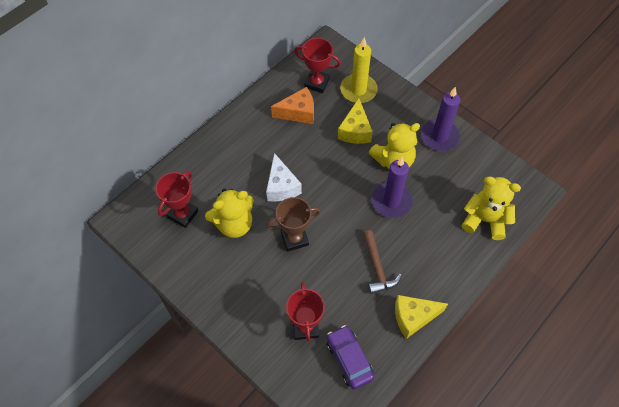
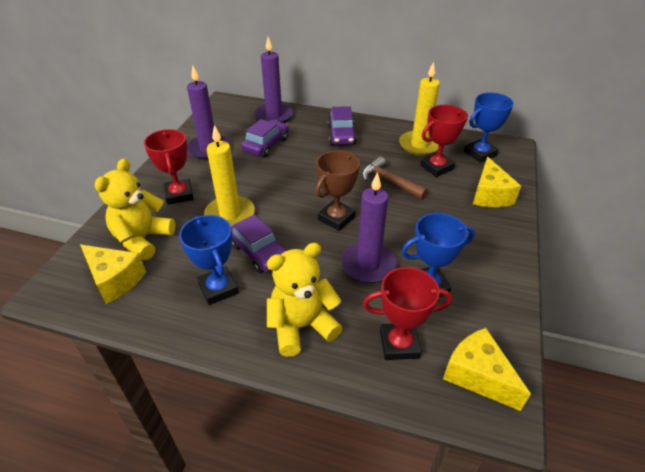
blue trophy: none = 0 -> [179,215,239,305] [401,213,475,297] [464,93,514,163] = 3
orange cheese: [271,87,314,124] = 1 -> none = 0
purple candle: [372,157,413,218] [421,87,460,151] = 2 -> [187,66,230,160] [255,37,293,123] [341,172,397,283] = 3
purple car: [327,325,374,389] = 1 -> [231,214,287,274] [241,119,289,157] [328,106,357,145] = 3
white cheese: [266,153,302,202] = 1 -> none = 0
yellow candle: [340,37,378,103] = 1 -> [204,125,255,227] [399,61,440,156] = 2
yellow cheese: [338,98,373,144] [395,295,448,339] = 2 -> [80,245,146,304] [443,328,531,411] [473,157,521,207] = 3
yellow teddy bear: [205,189,254,238] [369,123,420,169] [462,176,521,240] = 3 -> [95,158,175,260] [267,243,342,357] = 2

